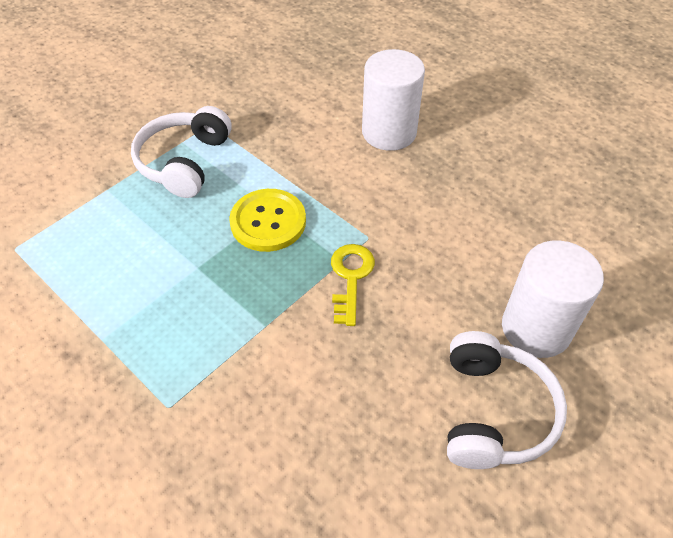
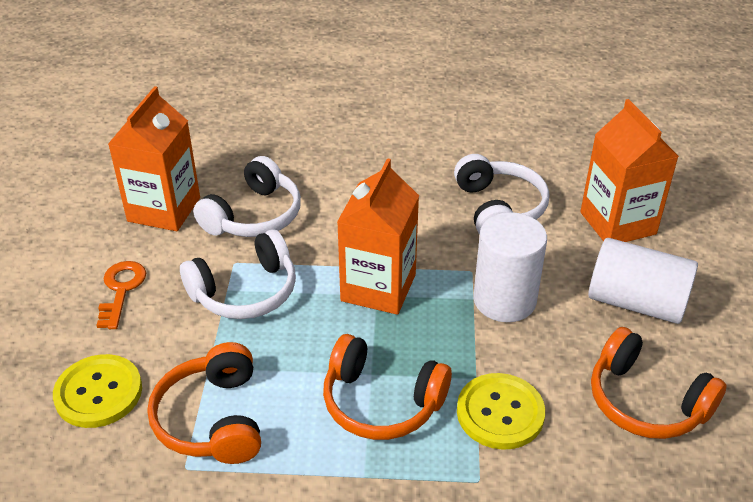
orange carton: none = 0 -> [108,86,200,231] [337,158,419,315] [580,99,679,242] = 3
orange headphones: none = 0 -> [147,342,261,464] [323,334,452,440] [591,327,727,439] = 3
orange key: none = 0 -> [96,261,146,329] = 1
white headphones: [131,106,232,198] [447,331,567,469] = 2 -> [180,230,296,319] [193,156,301,237] [454,154,549,235] = 3
yellow button: [229,189,306,252] = 1 -> [53,354,142,428] [457,373,545,450] = 2
yellow key: [331,244,375,326] = 1 -> none = 0

